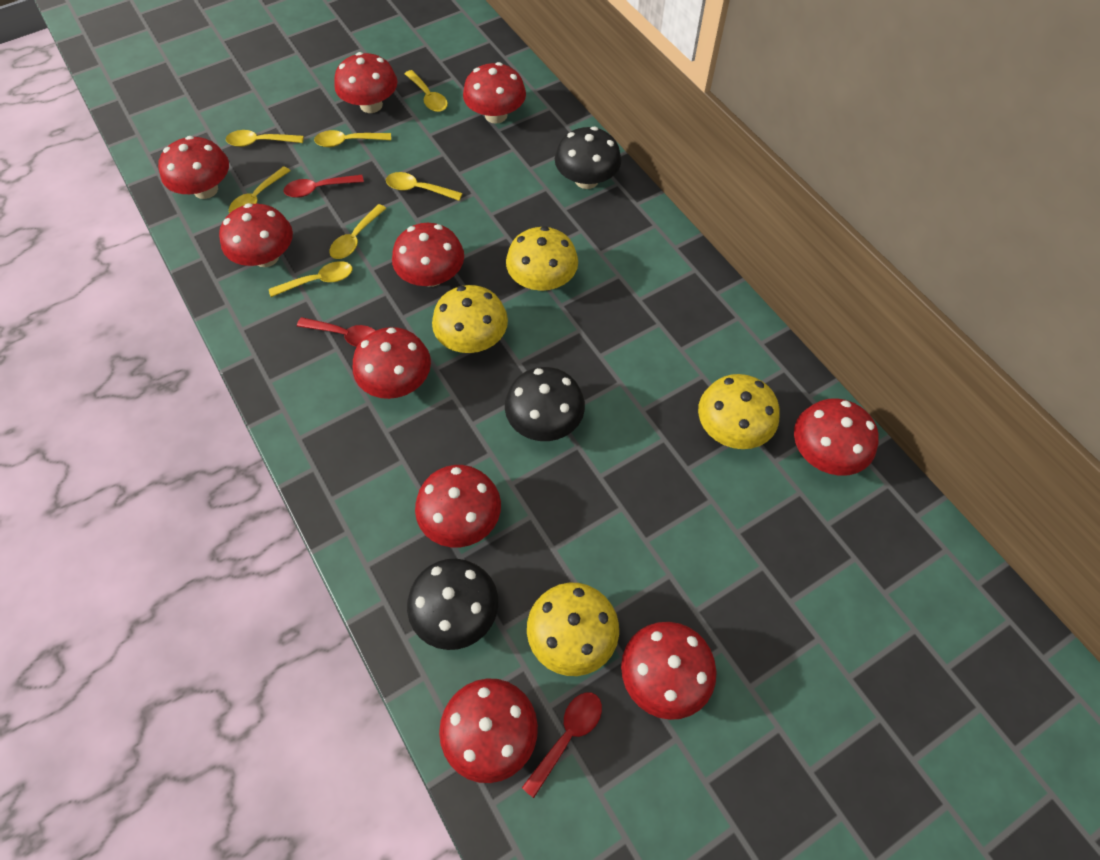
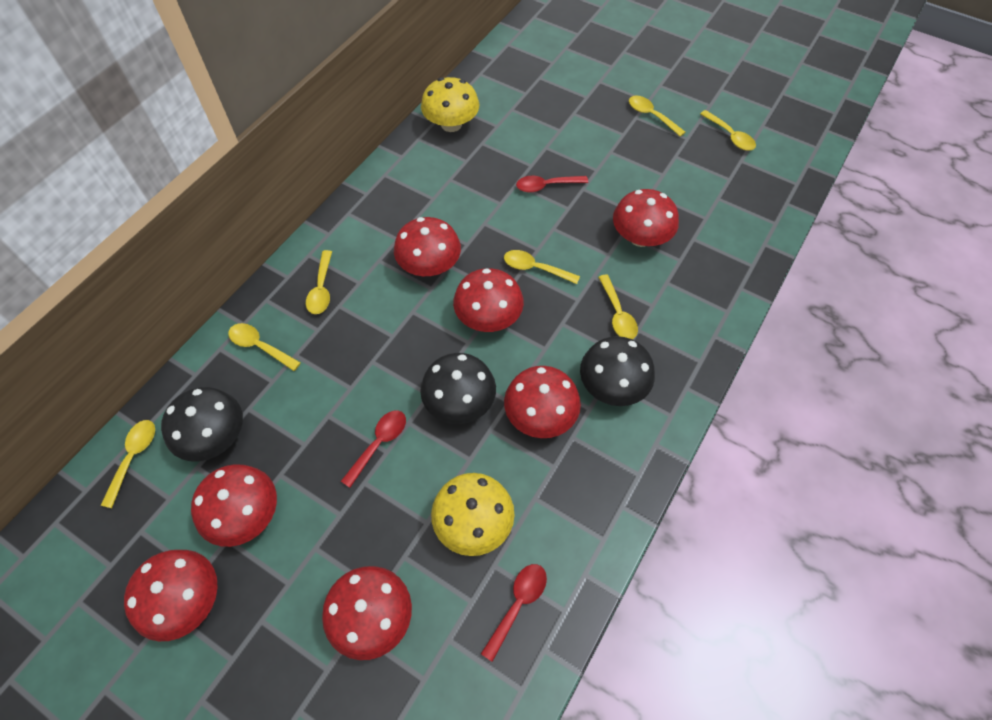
red mushroom: [158,136,229,199] [219,203,293,267] [334,52,398,113] [353,327,431,399] [392,223,464,287] [415,465,501,547] [439,678,538,783] [463,62,526,124] [621,622,717,720] [794,398,879,476] = 10 -> [124,550,218,641] [191,464,277,547] [322,566,412,660] [394,217,461,276] [453,268,524,332] [504,366,581,438] [613,189,679,247] = 7
yellow mushroom: [432,285,508,353] [506,226,578,291] [527,583,619,676] [698,374,780,449] = 4 -> [421,77,479,132] [431,473,514,556] = 2

